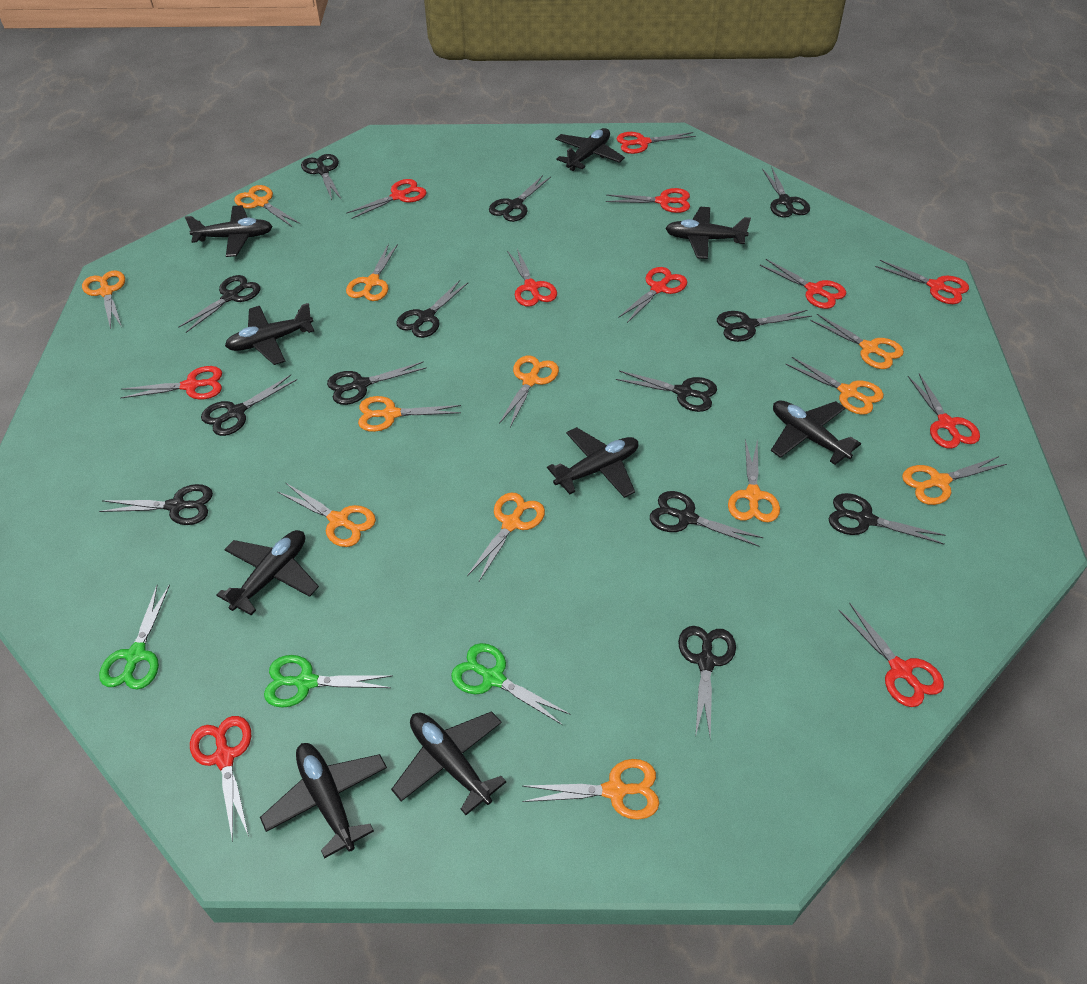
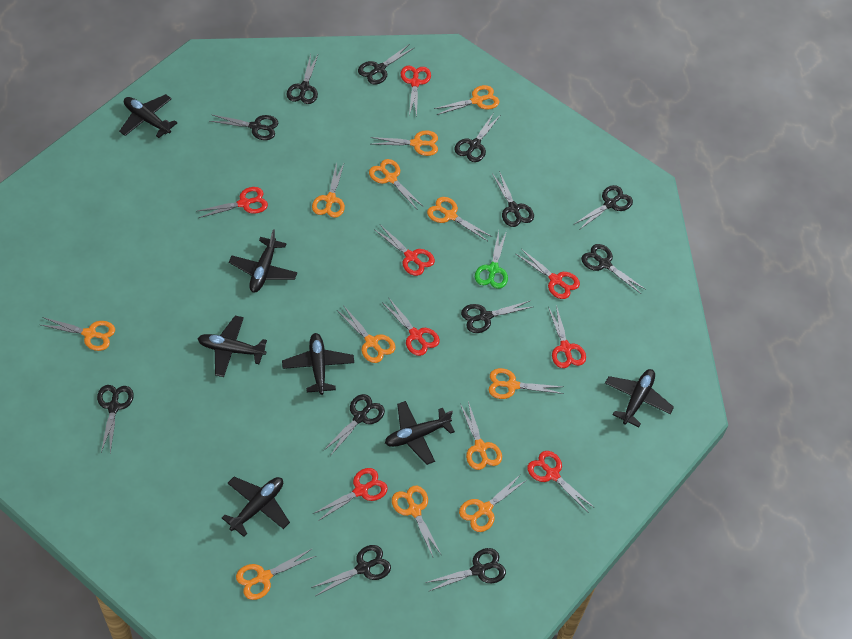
black plane: [185,205,273,257] [217,530,319,615] [225,303,314,365] [260,743,387,859] [391,711,506,815] [547,427,638,498] [555,128,625,171] [665,207,751,259] [771,401,861,465] = 9 -> [119,94,177,138] [197,316,267,377] [222,477,290,537] [229,229,297,293] [282,333,354,395] [385,401,455,465] [605,369,674,427] = 7
black scissors: [99,484,213,525] [178,275,260,333] [201,375,297,436] [301,154,342,200] [327,361,427,405] [396,280,469,338] [489,175,551,222] [616,371,717,412] [650,491,763,547] [678,626,736,738] [717,310,812,342] [762,168,810,218] [829,493,946,545] = 13 -> [97,385,134,453] [210,114,278,140] [287,54,318,104] [311,545,391,596] [323,394,385,456] [358,45,414,85] [425,548,506,592] [454,114,500,162] [461,301,532,333] [492,171,534,227] [573,185,633,230] [581,244,646,294] = 12
green scissors: [99,584,170,690] [264,655,392,708] [451,643,570,725] = 3 -> [475,231,508,289] = 1
red scissors: [121,366,222,400] [190,716,251,842] [346,179,427,219] [507,249,557,306] [606,188,690,213] [617,132,696,154] [618,267,687,323] [760,259,846,309] [839,603,944,707] [875,260,969,304] [908,374,980,449] = 11 -> [198,187,268,218] [313,468,388,521] [374,225,435,276] [382,298,440,356] [401,65,431,117] [516,249,580,299] [527,451,595,513] [548,305,586,368] = 8

